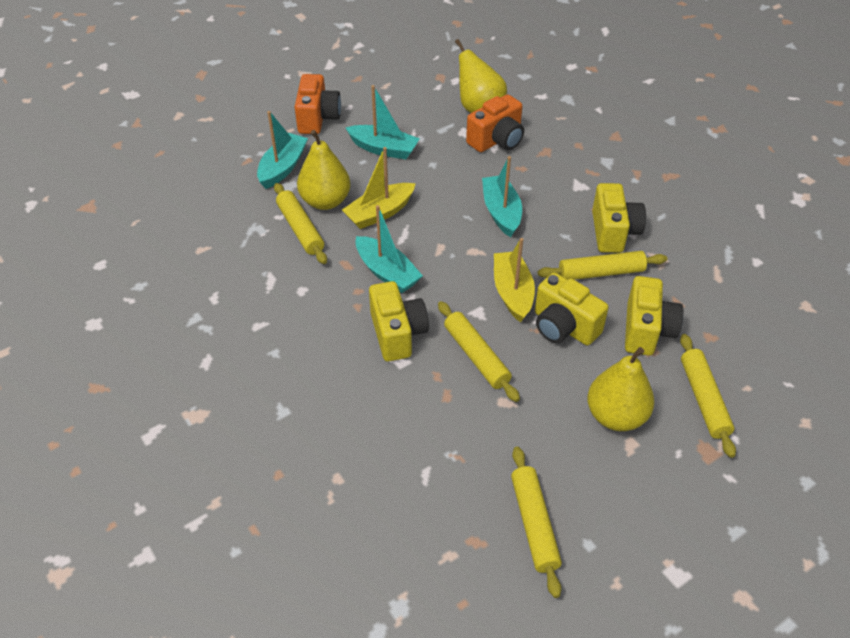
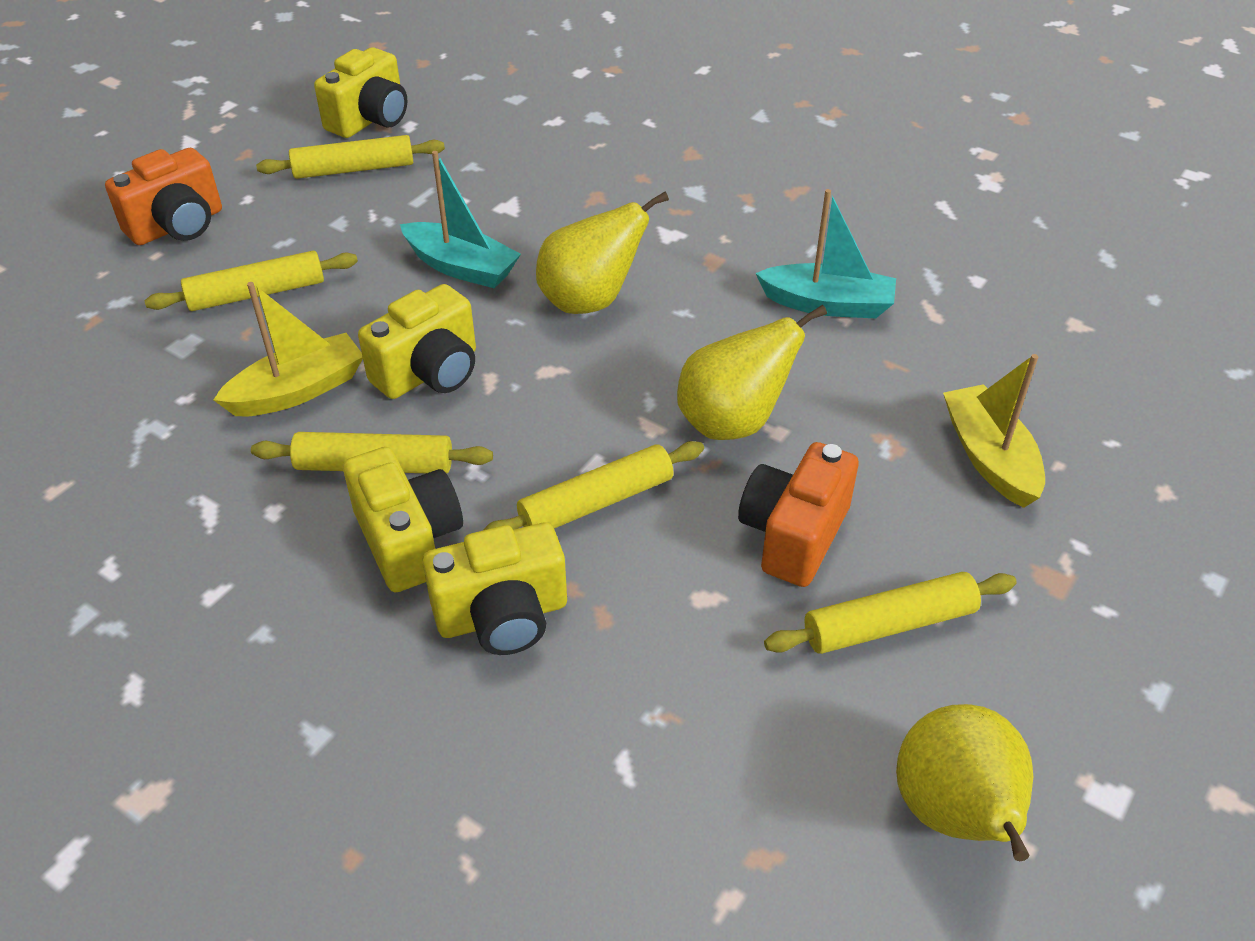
turquoise boat: [257,111,308,189] [346,85,420,159] [355,205,423,293] [482,156,522,237] = 4 -> [400,151,521,288] [755,189,896,318] = 2

